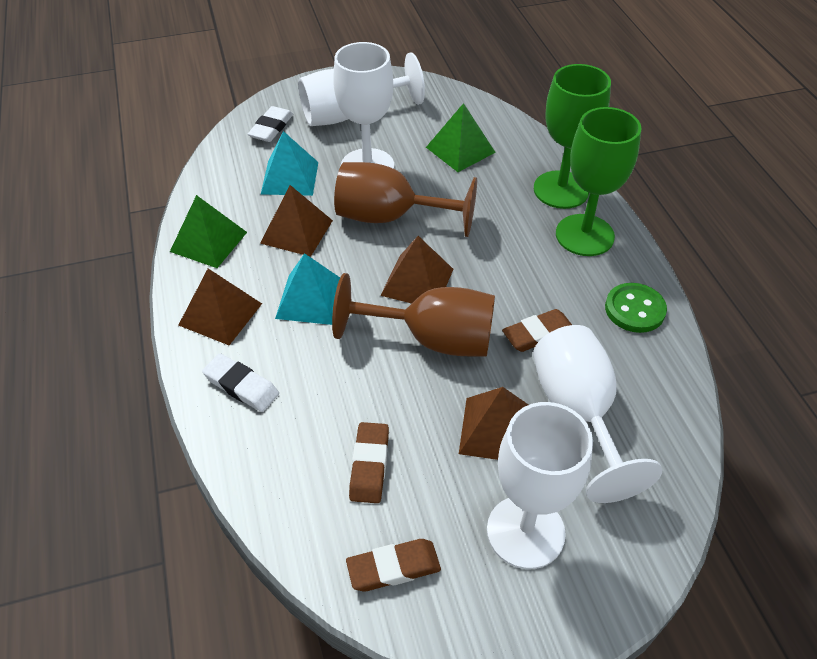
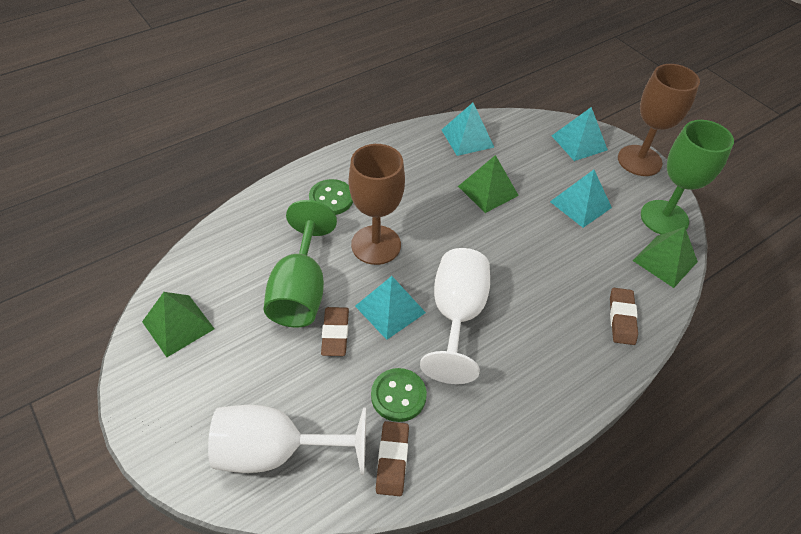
brown pyramid: [179,269,262,345] [260,185,333,257] [380,236,453,304] [459,387,528,460] = 4 -> none = 0
green button: [605,283,667,333] = 1 -> [309,179,353,215] [371,368,427,422] = 2
green pyramid: [170,195,247,268] [426,103,496,172] = 2 -> [142,292,214,357] [458,155,519,213] [632,227,698,288] = 3
turquoise pyramid: [261,131,318,196] [275,253,340,325] = 2 -> [355,276,426,340] [442,103,494,156] [550,170,612,228] [552,107,608,161] = 4
white eraser: [202,353,279,412] [248,106,293,142] = 2 -> none = 0
white goblet: [298,52,425,126] [333,42,394,169] [487,402,593,569] [533,325,662,503] = 4 -> [208,405,366,475] [420,248,490,384] = 2

